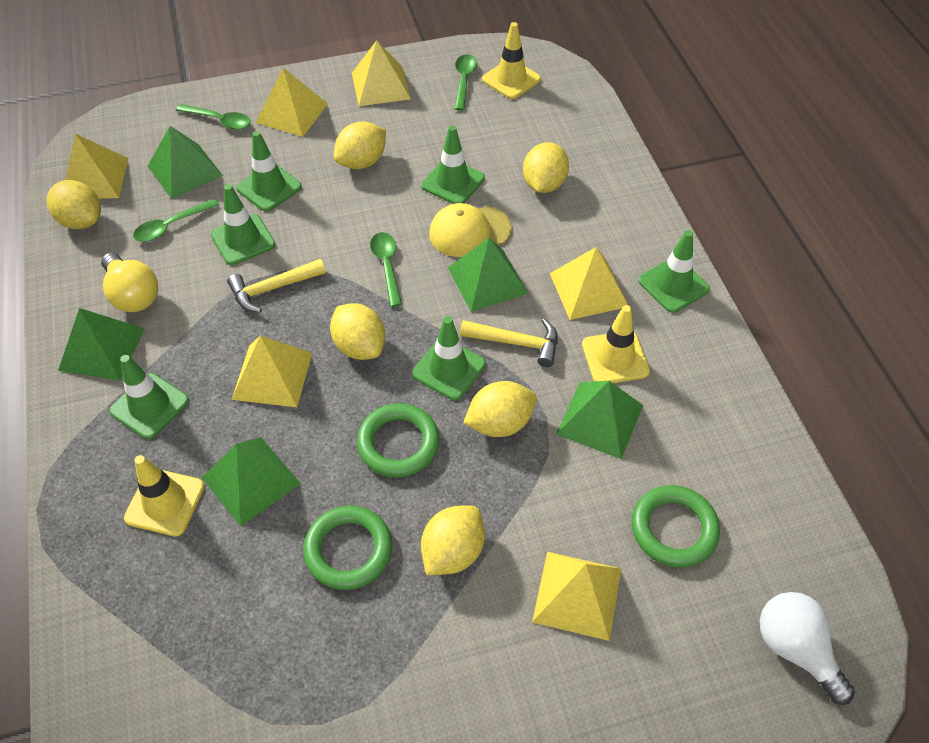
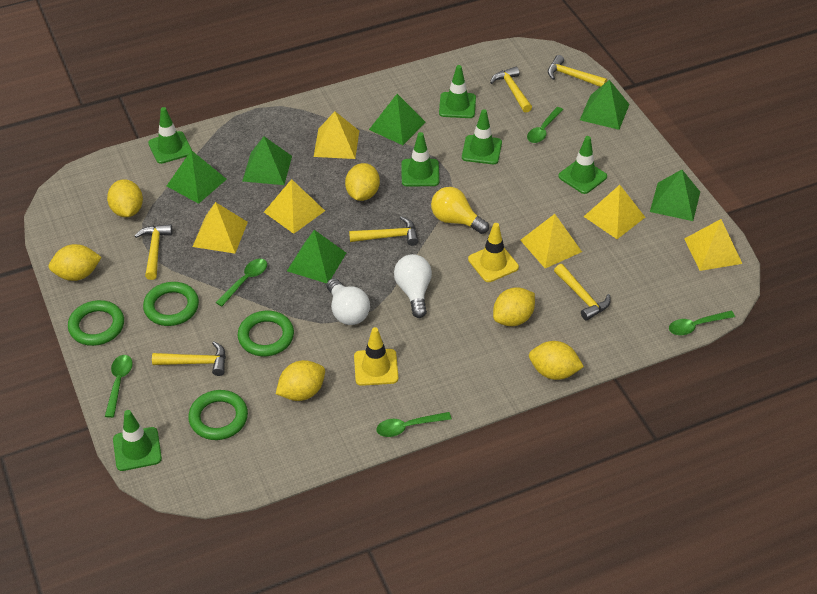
green pyramid: [58,308,145,381] [148,126,223,199] [202,437,301,526] [448,238,528,312] [556,381,643,459] = 5 -> [167,150,227,204] [242,136,292,185] [287,230,346,283] [369,94,426,145] [580,80,630,130] [650,170,700,221] = 6
green ring: [303,506,392,590] [357,403,440,477] [632,485,720,567] = 3 -> [68,300,124,346] [143,282,199,326] [188,390,248,440] [238,311,294,356] = 4
green spoon: [133,199,219,242] [176,104,250,130] [370,232,402,307] [454,54,477,111] = 4 -> [105,355,133,418] [216,259,267,306] [376,412,452,437] [527,107,563,143] [669,311,735,335] = 5
white light bulb: [760,592,855,705] = 1 -> [327,278,370,325] [394,254,432,318] = 2
yellow cap: [429,203,512,257] = 1 -> none = 0
yellow hammer: [227,259,326,313] [460,318,558,367] = 2 -> [135,224,172,280] [152,341,226,376] [349,216,418,246] [490,67,532,113] [548,55,607,87] [554,264,611,321] = 6
yellow traffic cone: [124,455,205,537] [482,22,541,99] [582,305,650,383] = 3 -> [354,327,398,386] [468,223,519,282] = 2

